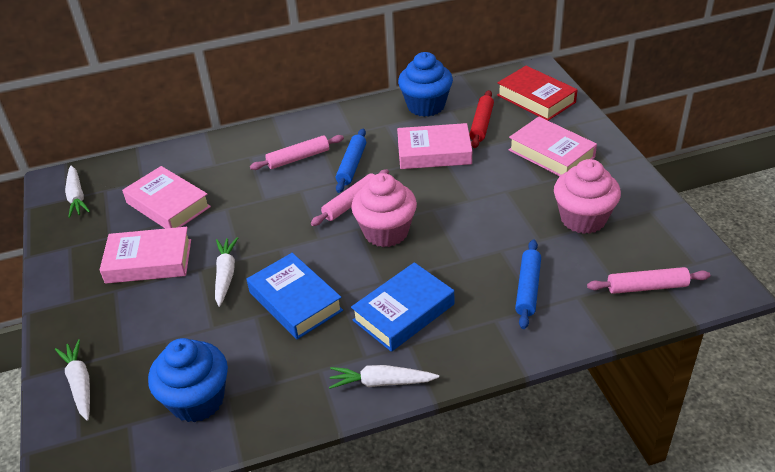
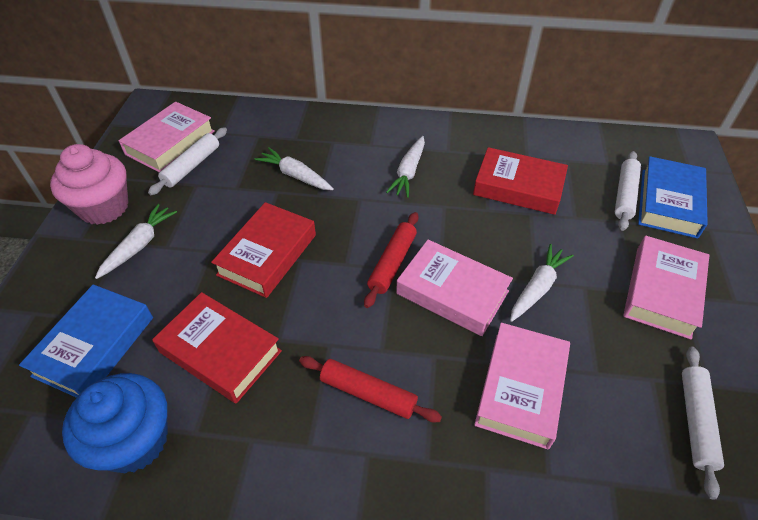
blue cupcake: [148,338,228,422] [398,52,453,117] = 2 -> [62,373,168,474] = 1
blue rolling pin: [336,129,366,193] [515,239,541,329] = 2 -> none = 0
pink cupcake: [351,173,417,247] [554,159,621,234] = 2 -> [50,144,129,225] = 1
pink rolling pin: [250,135,344,170] [311,169,389,226] [587,267,710,294] = 3 -> none = 0
red book: [497,66,578,121] = 1 -> [152,292,282,403] [211,202,316,298] [473,147,568,215] = 3
red rolling pin: [469,90,494,148] = 1 -> [299,356,442,422] [364,212,419,308] = 2
white rolling pin: none = 0 -> [148,127,227,195] [615,151,641,231] [682,347,724,500] = 3

